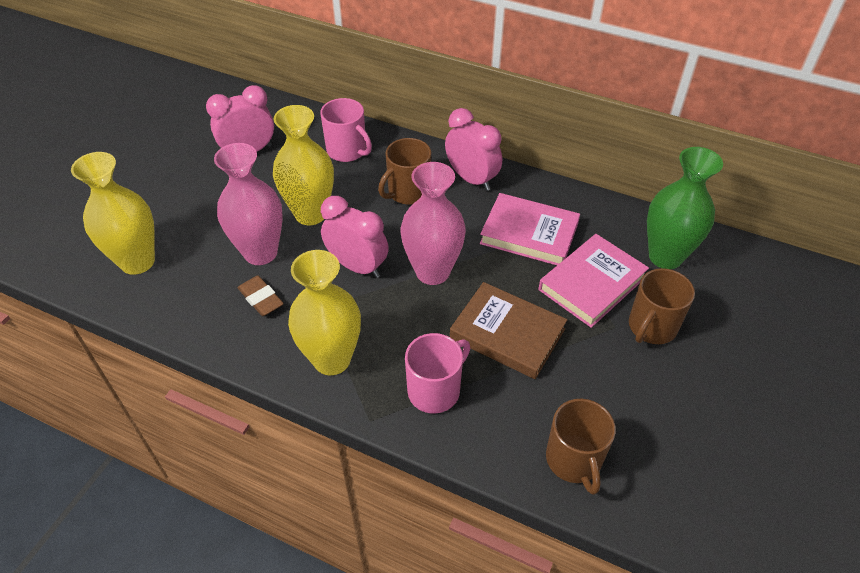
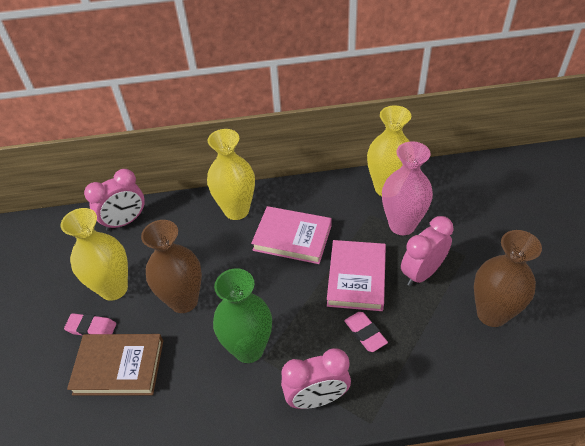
brown eraser: [238,276,284,316] = 1 -> none = 0
brown mug: [378,138,431,205] [546,399,616,495] [629,268,695,344] = 3 -> none = 0
brown vase: none = 0 -> [141,220,202,313] [474,230,542,327] = 2
pink eraser: none = 0 -> [64,313,116,336] [344,312,388,352] = 2
pink mug: [320,98,372,162] [405,333,470,414] = 2 -> none = 0
pink vase: [214,143,283,265] [401,162,466,285] = 2 -> [382,141,433,235] = 1

